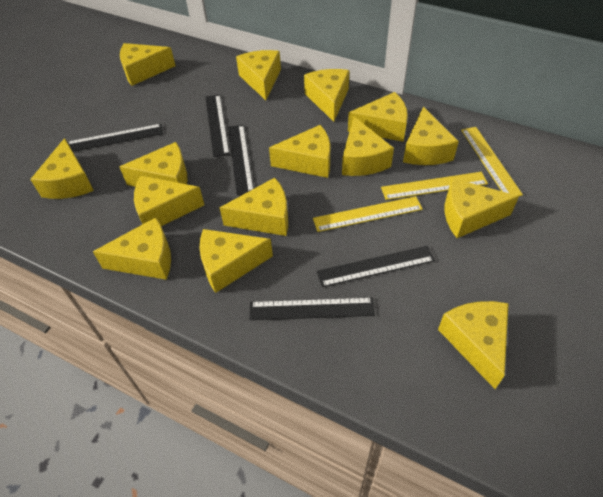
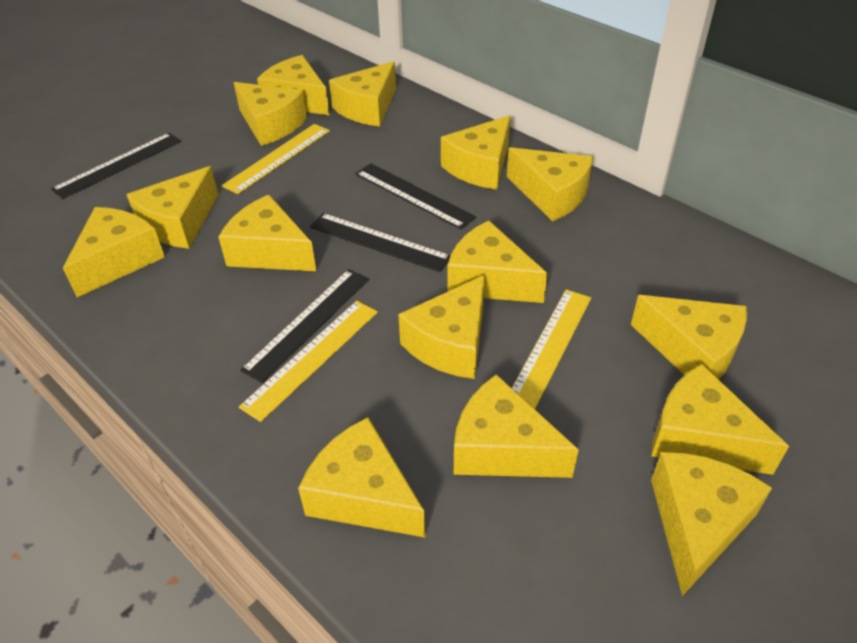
black ruler: [67,124,163,152] [205,95,230,157] [228,125,253,195] [249,298,375,320] [317,246,435,287] = 5 -> [51,133,181,199] [240,269,369,383] [310,213,451,272] [355,163,476,229] = 4

